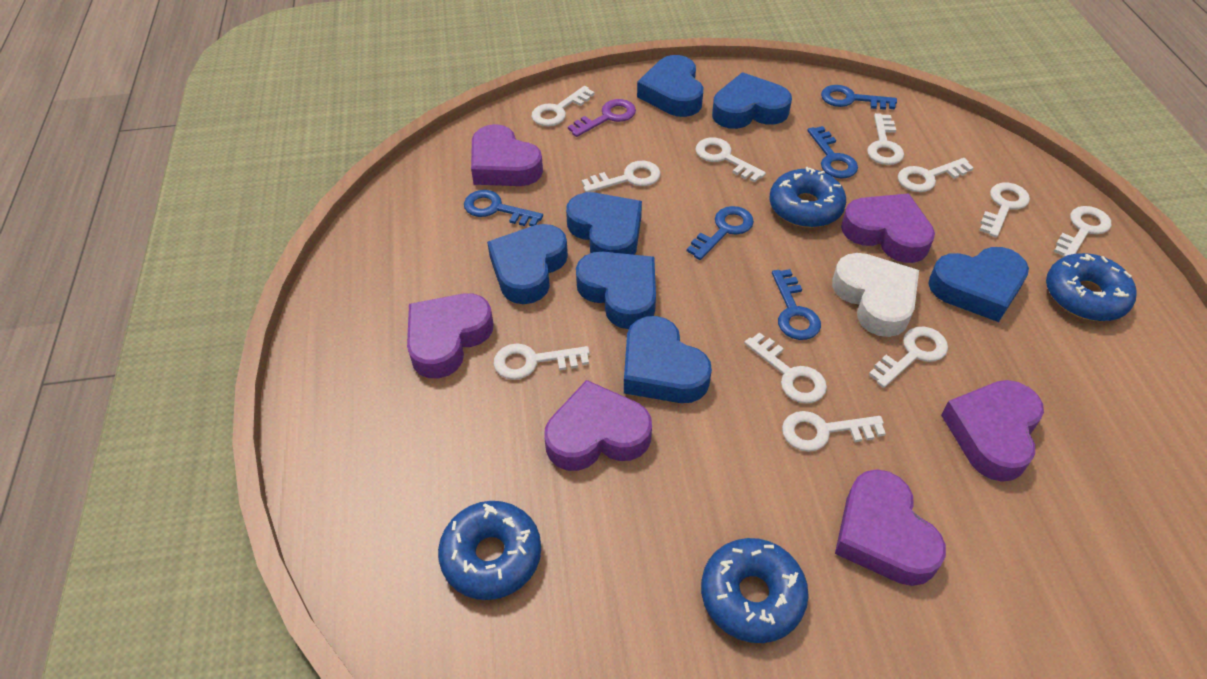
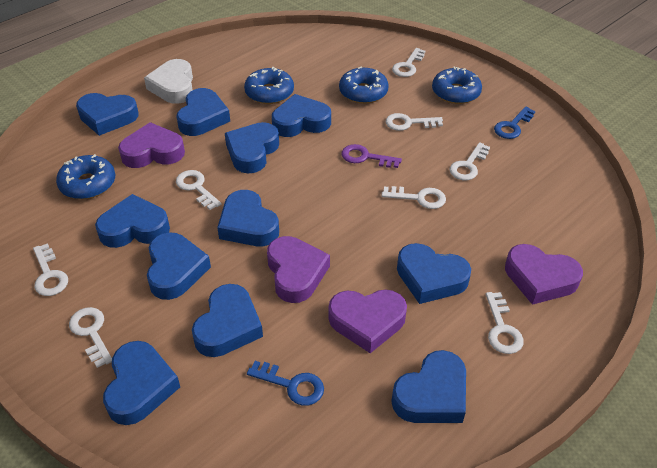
blue heart: [487,224,568,304] [566,192,642,255] [576,252,656,329] [624,316,712,403] [637,55,703,117] [712,72,792,129] [928,247,1029,322] = 7 -> [76,93,139,136] [95,194,170,248] [103,341,180,425] [147,232,211,300] [176,88,230,136] [192,284,263,357] [217,190,279,246] [225,122,279,174] [272,94,331,137] [391,350,466,423] [397,243,471,304] = 11
blue key: [464,190,543,226] [687,206,754,260] [772,269,821,340] [807,126,858,178] [821,85,897,110] = 5 -> [247,361,324,406] [494,106,535,139] = 2
purple heart: [407,293,494,378] [471,124,543,186] [544,380,652,471] [835,469,946,586] [841,193,935,263] [941,380,1044,482] = 6 -> [118,122,185,168] [267,236,330,303] [328,290,407,353] [505,244,583,305] = 4
white key: [493,343,590,380] [532,86,595,126] [582,161,661,192] [695,138,766,183] [744,332,827,404] [782,411,886,452] [867,113,904,165] [869,327,948,388] [898,158,974,192] [979,183,1030,238] [1054,206,1111,257] = 11 -> [33,243,68,296] [69,307,112,368] [176,170,222,210] [382,186,446,209] [386,113,443,131] [392,48,425,77] [450,142,490,180] [486,292,524,354] = 8

